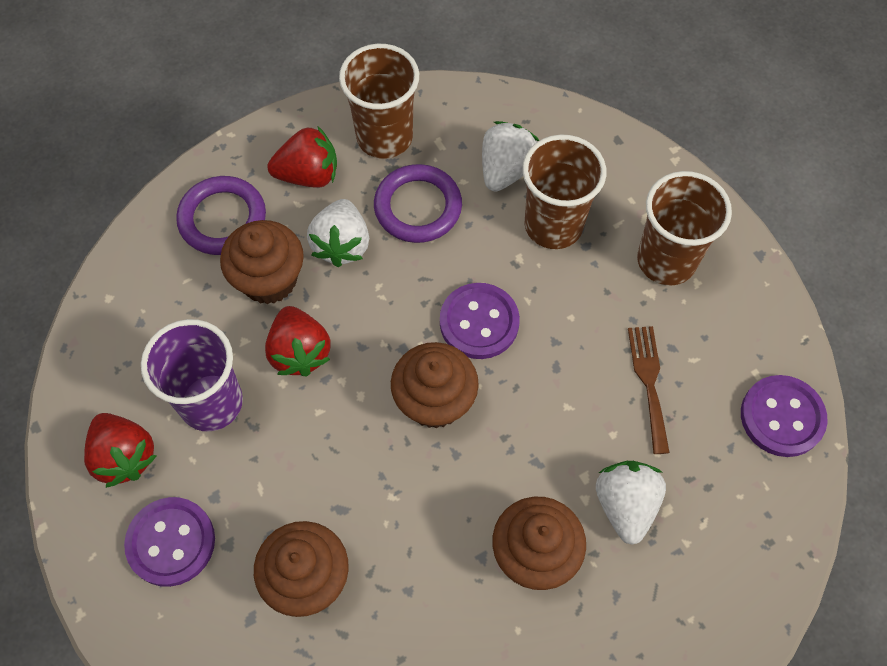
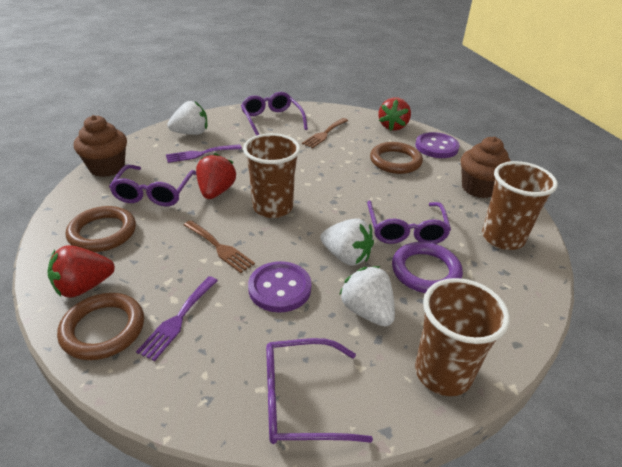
brown cupcake: [220,220,304,304] [254,521,349,617] [391,342,479,429] [492,497,586,590] = 4 -> [74,115,127,177] [461,137,511,198] = 2
brown fork: [628,326,670,454] = 1 -> [184,220,255,273] [302,118,348,148] = 2
brown ring: none = 0 -> [57,293,144,360] [66,206,136,252] [370,142,423,174] = 3
purple button: [124,497,215,587] [440,283,520,359] [741,375,827,457] = 3 -> [248,261,312,313] [415,132,460,158] = 2
purple cup: [141,319,243,431] = 1 -> none = 0
purple fork: none = 0 -> [136,276,218,361] [166,144,242,163] = 2
purple glasses: none = 0 -> [109,165,196,206] [241,92,308,136] [266,338,373,444] [367,201,451,244] = 4
purple ring: [176,176,266,255] [374,164,462,243] = 2 -> [392,242,463,293] = 1

